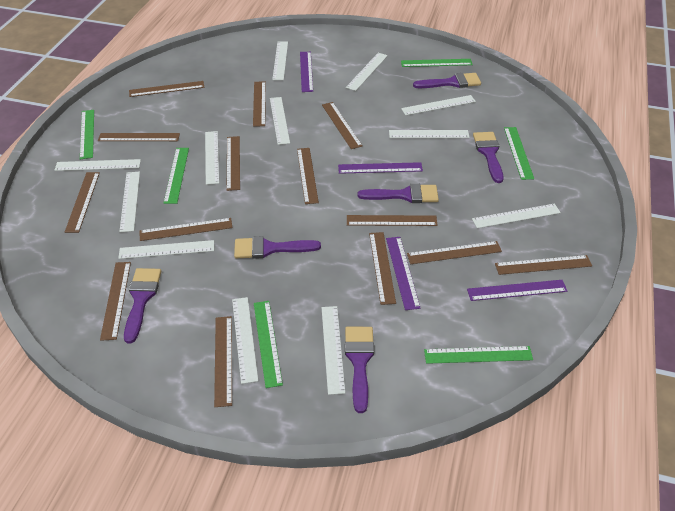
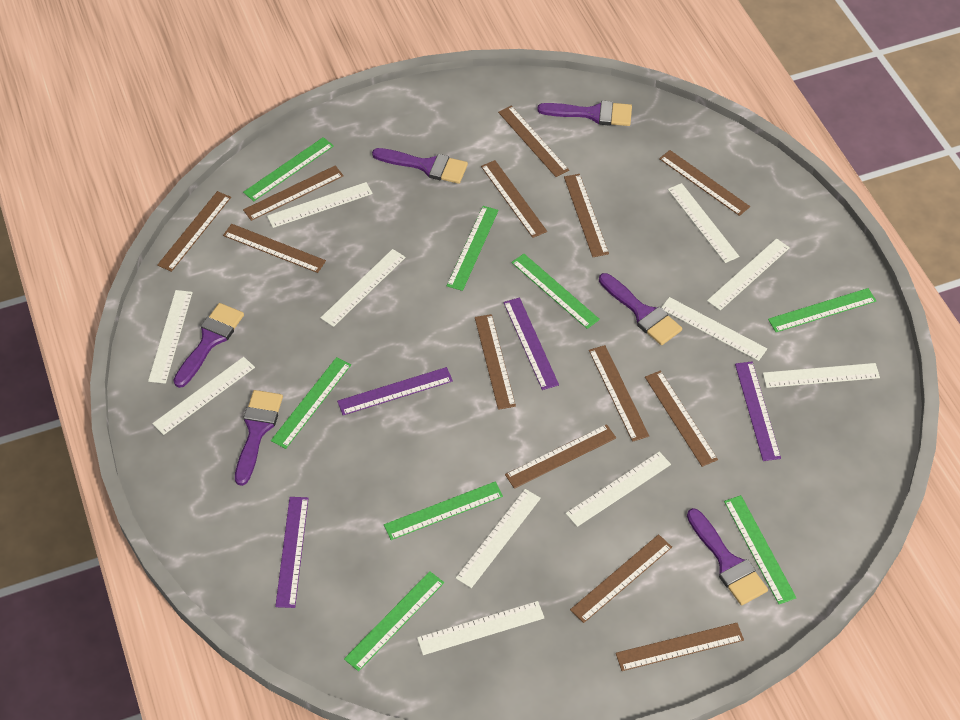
brown ruler: [65,172,100,233] [98,133,180,141] [100,262,131,341] [129,81,204,97] [140,218,233,241] [214,316,232,407] [227,136,240,191] [253,81,266,127] [297,148,319,204] [322,102,363,149] [347,215,438,226] [369,232,396,305] [407,241,502,264] [495,255,592,275] = 14 -> [157,191,231,272] [223,224,326,273] [243,165,344,221] [475,314,516,410] [481,160,547,238] [498,106,569,177] [505,424,616,489] [564,174,609,257] [570,534,672,623] [589,345,649,442] [616,623,744,671] [645,370,718,467] [659,150,750,216] = 13
green ruler: [80,110,94,159] [163,148,189,204] [254,301,283,388] [401,59,473,67] [424,346,533,364] [504,127,534,180] = 6 -> [243,137,334,201] [271,357,351,449] [344,571,444,671] [384,482,503,540] [447,206,499,291] [511,254,600,329] [724,495,796,604] [768,288,876,332] = 8
white ruler: [54,159,141,171] [118,240,214,259] [119,171,140,232] [205,131,219,185] [232,297,258,384] [270,97,290,145] [272,41,288,80] [321,306,345,395] [346,53,388,91] [389,130,470,138] [401,95,476,116] [472,204,561,228] = 12 -> [148,290,193,384] [152,357,255,435] [267,182,373,228] [320,249,406,327] [417,601,545,655] [456,489,541,588] [566,452,671,527] [661,297,767,361] [668,183,739,263] [707,238,790,311] [763,363,880,388] = 11

